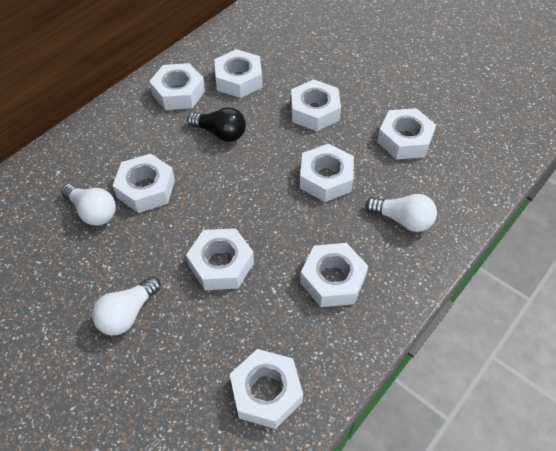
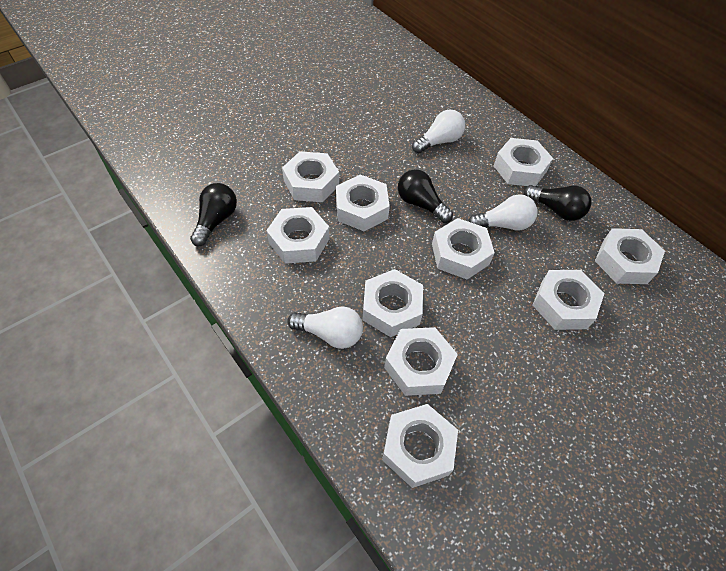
black light bulb: [187,107,246,142] = 1 -> [190,183,237,246] [398,169,453,223] [524,185,592,221] = 3
white nut: [112,154,175,213] [149,63,205,110] [186,228,254,290] [214,49,262,98] [230,349,303,429] [291,79,341,131] [300,144,354,202] [300,243,368,307] [377,108,436,159] = 9 -> [266,207,330,264] [282,151,339,202] [336,175,390,231] [362,269,423,337] [382,404,458,488] [384,327,458,396] [432,218,495,279] [494,138,553,186] [533,270,604,330] [595,228,665,284] = 10

